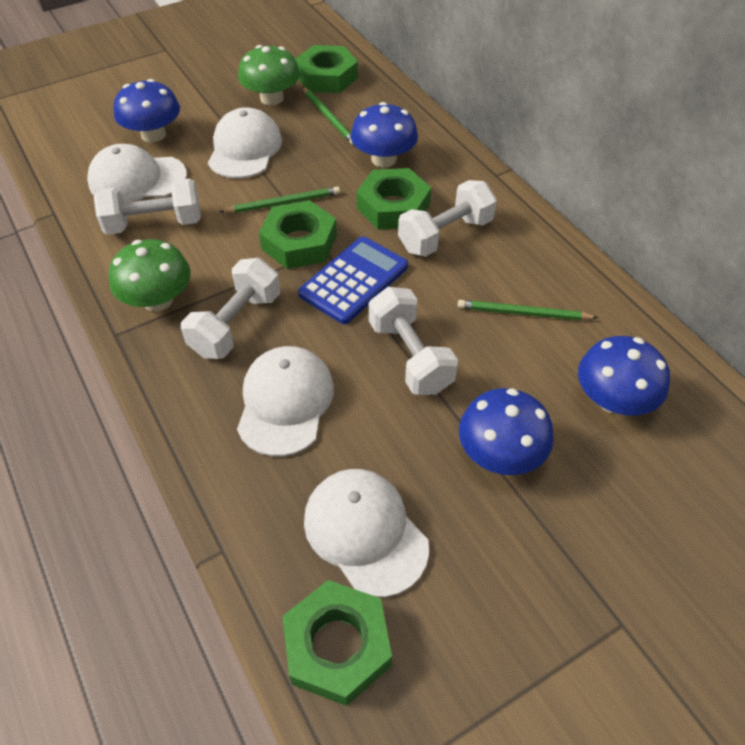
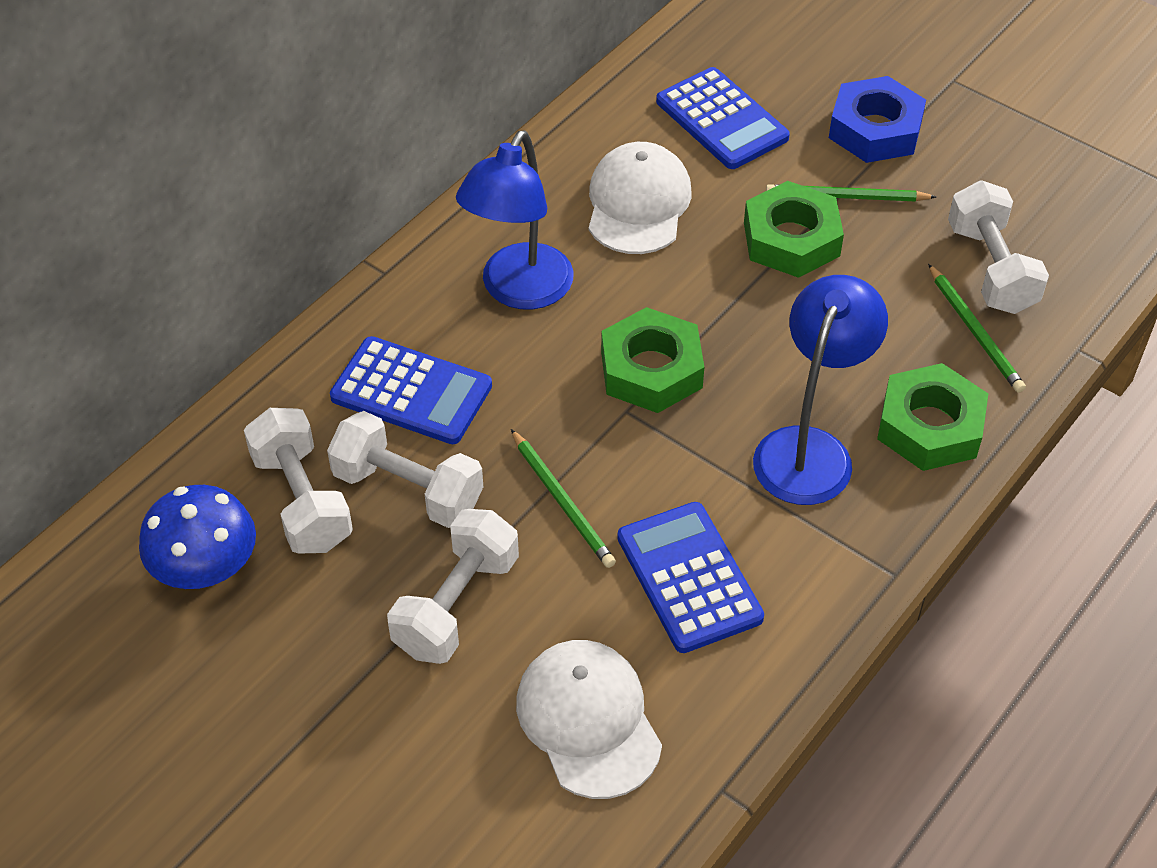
blue calculator: [298,236,408,324] = 1 -> [330,336,492,444] [617,502,764,653] [656,67,790,169] = 3
blue lamp: none = 0 -> [456,131,574,310] [753,275,888,505] = 2
blue mushroom: [114,79,180,142] [351,102,418,167] [459,388,554,475] [578,336,670,415] = 4 -> [139,485,256,589] = 1
blue nut: none = 0 -> [829,76,926,163] = 1
green mushroom: [109,239,191,312] [238,45,300,105] = 2 -> none = 0
green nut: [259,200,337,269] [283,580,392,706] [295,45,358,93] [356,168,431,230] = 4 -> [601,307,704,413] [744,181,844,278] [877,363,989,471] = 3
white cap: [87,144,187,203] [208,107,282,179] [237,346,334,457] [304,469,429,598] = 4 -> [516,640,662,799] [589,142,692,254] = 2

